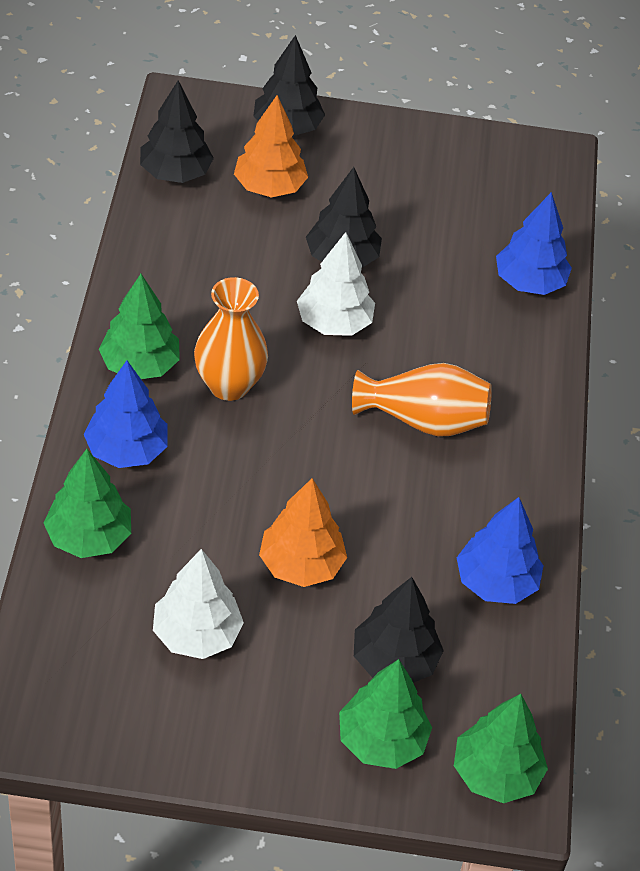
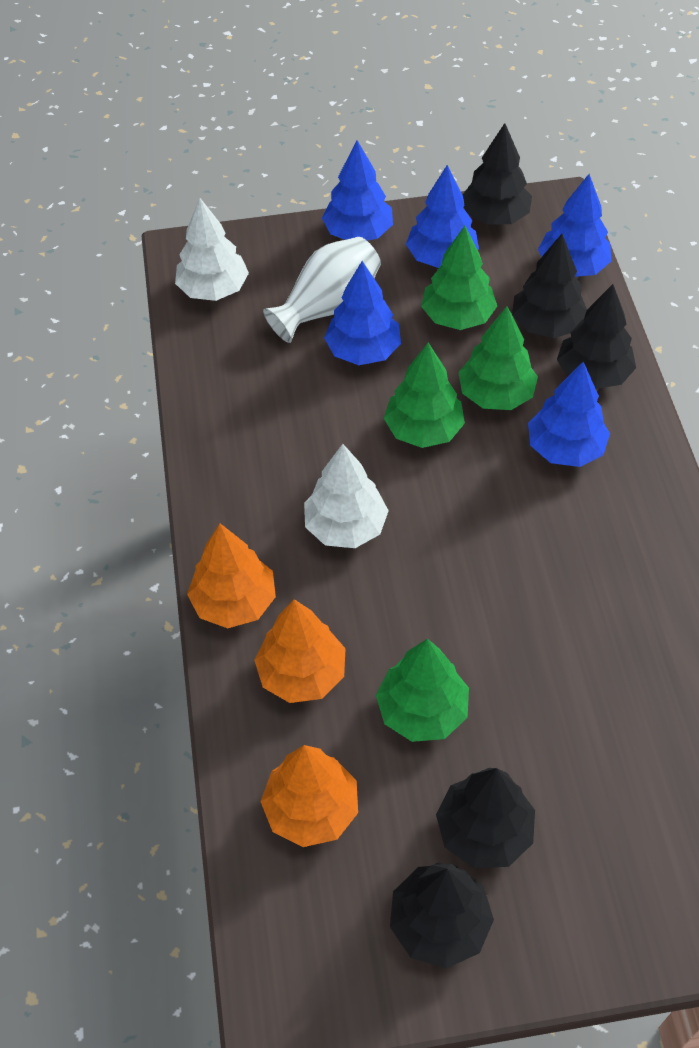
black tree: [140,80,214,183] [253,35,325,136] [306,167,382,268] [354,577,444,683] = 4 -> [390,863,494,968] [436,768,535,868] [463,123,532,225] [512,234,587,338] [557,284,636,389] = 5
blue tree: [84,361,168,468] [456,497,544,604] [496,192,572,295] = 3 -> [322,140,393,240] [324,261,401,365] [406,165,479,268] [528,362,610,467] [538,174,611,277] = 5
orange tree: [234,95,308,198] [259,478,347,587] = 2 -> [187,523,276,628] [254,599,346,703] [260,745,358,847] = 3
orange vase: [194,277,268,401] [352,363,492,437] = 2 -> none = 0
white vase: none = 0 -> [263,237,381,343] = 1

